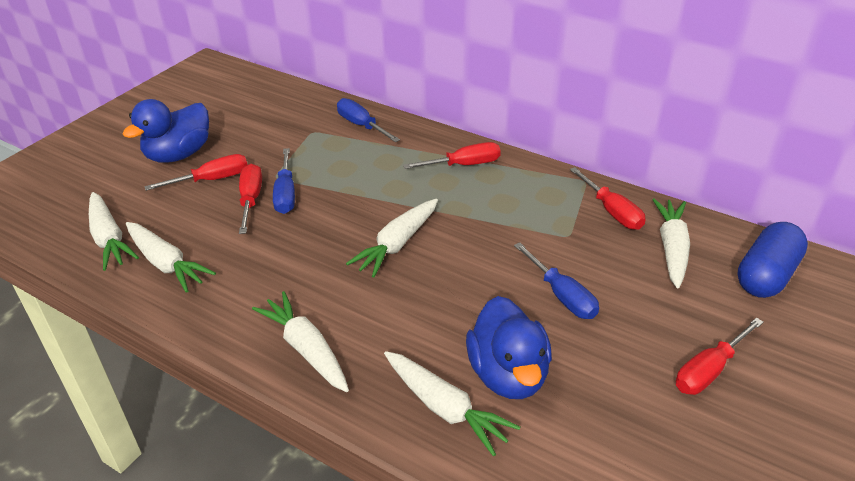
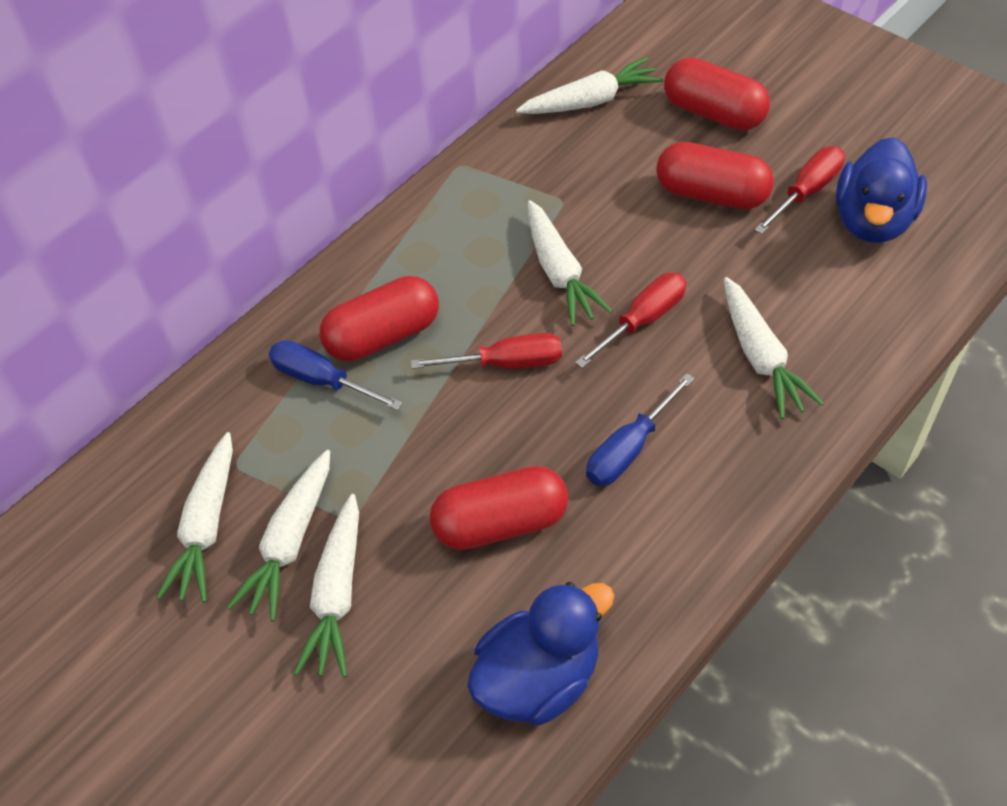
blue capsule: [737,222,808,298] = 1 -> none = 0
blue screwdriver: [273,148,295,214] [337,98,400,142] [514,242,599,319] = 3 -> [269,340,403,410] [586,373,694,486] = 2
red capsule: none = 0 -> [320,276,439,361] [430,466,568,550] [656,142,774,209] [664,57,770,131] = 4
red screwdriver: [144,154,247,191] [239,164,262,234] [403,142,501,169] [570,167,646,230] [676,318,764,395] = 5 -> [411,333,562,369] [575,273,686,368] [754,146,845,234] = 3

